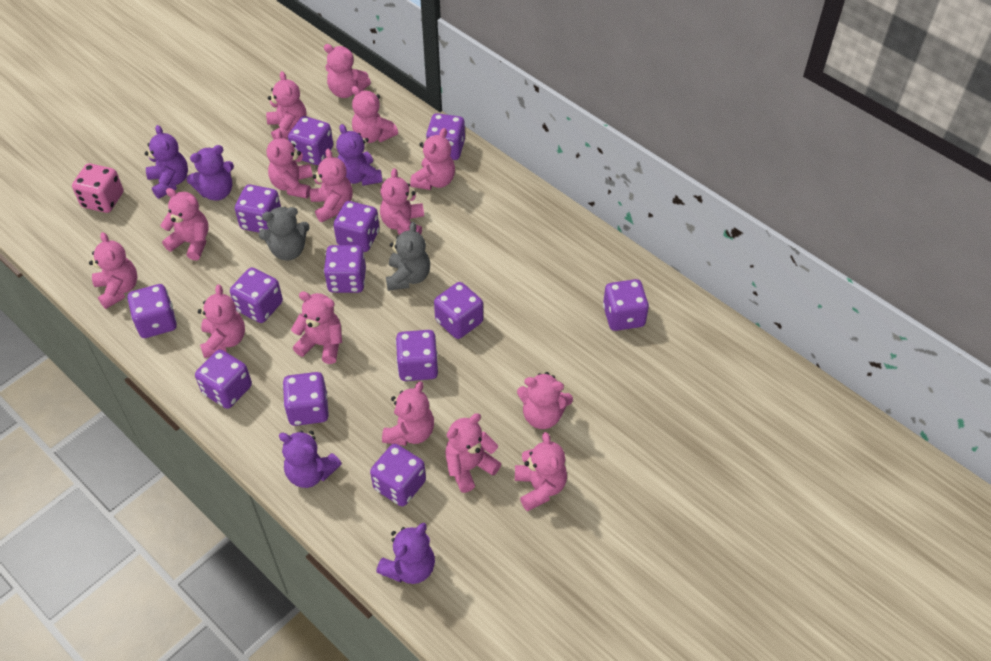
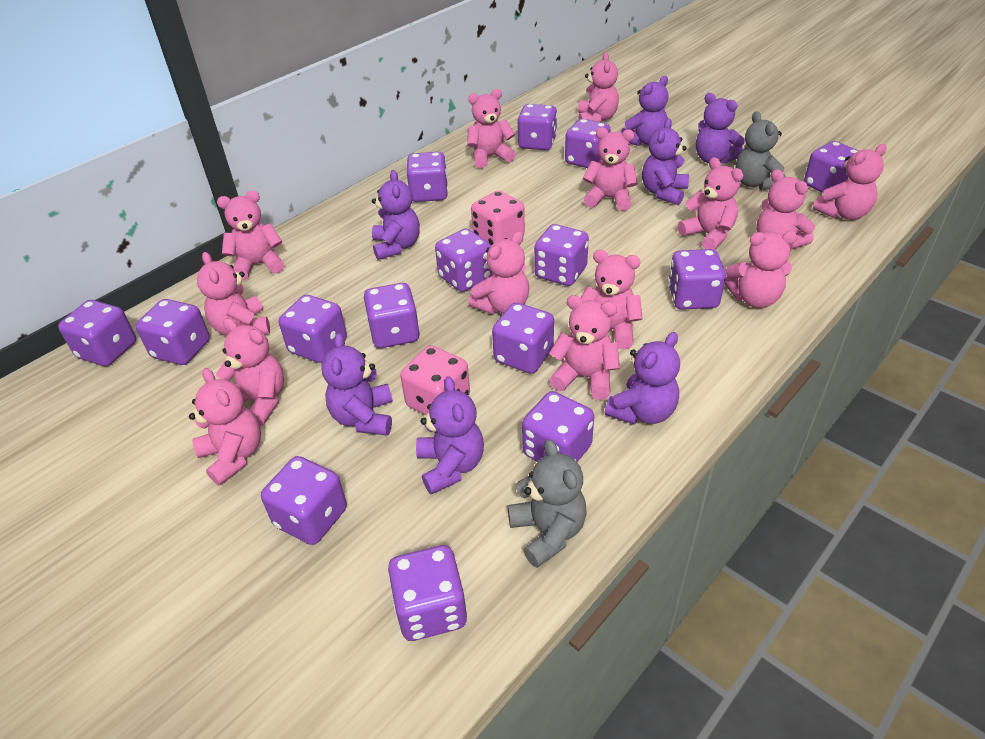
pink dice: [72,163,123,213] = 1 -> [400,345,470,415] [471,191,525,245] = 2
pink teddy bear: [89,232,137,309] [161,188,209,261] [198,285,245,358] [266,71,307,139] [267,130,313,198] [291,291,342,364] [310,149,353,222] [324,44,371,98] [352,86,398,143] [380,168,424,234] [382,381,434,446] [410,128,455,190] [445,413,501,493] [515,432,567,511] [517,372,573,429] = 15 -> [189,368,261,486] [197,252,270,335] [216,318,284,426] [217,190,284,281] [467,89,516,168] [468,231,529,314] [549,295,620,400] [578,52,619,122] [580,250,643,349] [583,127,638,211] [678,157,743,250] [724,231,798,308] [756,169,815,250] [813,144,887,220] = 14
purple dice: [127,284,177,338] [195,350,252,409] [230,267,283,323] [235,184,281,233] [283,372,329,426] [288,116,333,165] [324,245,366,293] [333,201,379,252] [370,444,426,506] [396,330,438,381] [426,113,465,160] [434,282,483,339] [603,279,649,331] = 13 -> [58,300,136,366] [136,299,210,365] [261,456,347,545] [279,295,347,363] [364,283,420,348] [388,545,467,641] [406,152,448,202] [435,229,492,292] [492,303,554,374] [517,104,557,150] [522,391,594,462] [534,224,589,286] [565,119,610,168] [668,249,726,310] [804,141,859,193] = 15
purple teddy bear: [145,125,188,199] [186,145,234,201] [279,431,342,488] [336,124,382,186] [376,523,435,584] = 5 -> [321,333,393,435] [372,170,420,260] [416,376,484,494] [605,332,680,425] [620,76,669,146] [642,118,689,205] [696,93,745,164] = 7

